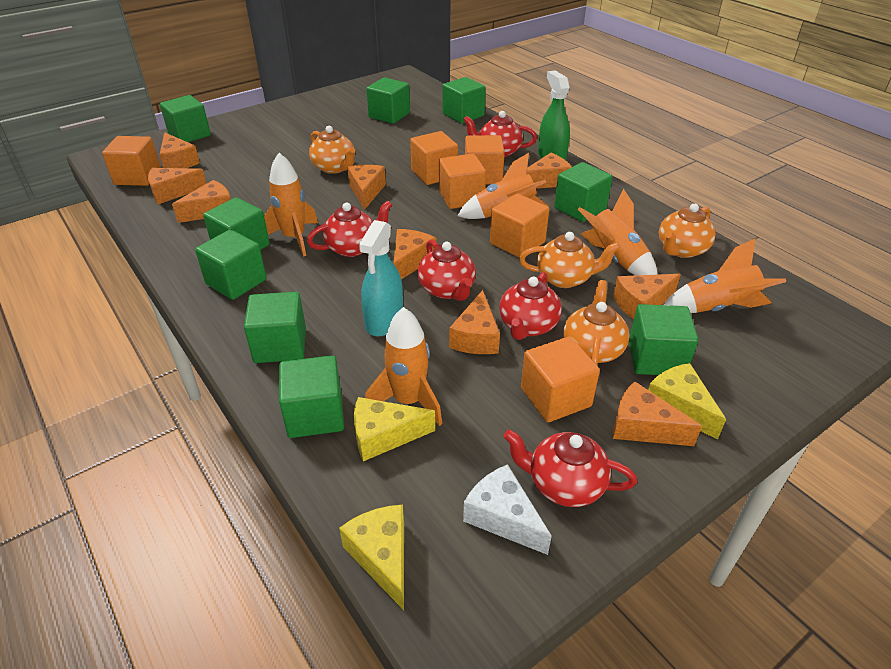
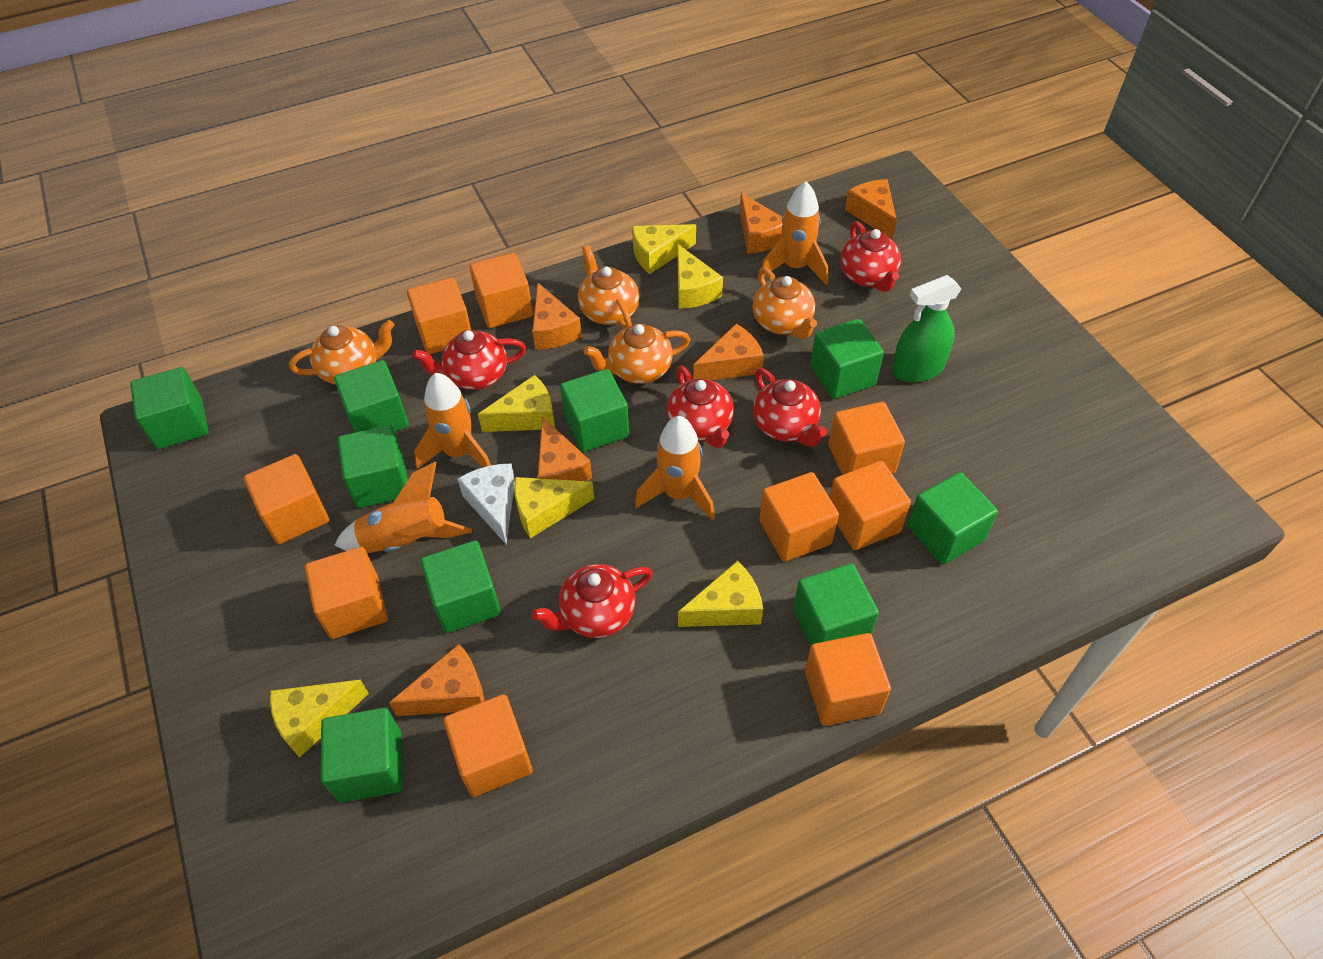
orange cheese: [148,168,207,204] [159,132,200,168] [172,180,231,223] [347,165,386,210] [393,229,436,280] [449,290,500,354] [527,153,572,189] [613,274,681,319] [613,381,702,446] = 9 -> [389,644,484,716] [532,283,582,350] [537,417,592,481] [693,324,764,380] [740,193,783,254] [845,179,897,240] = 6
orange cube: [102,136,161,186] [410,131,458,185] [439,153,486,209] [465,135,505,184] [490,194,549,258] [521,336,600,422] = 6 -> [244,454,329,544] [305,547,388,639] [407,277,471,354] [443,694,533,797] [469,253,533,328] [759,472,839,562] [805,633,891,726] [828,402,905,475] [830,461,911,550] = 9
orange rocket: [264,153,318,256] [365,307,442,426] [457,153,549,219] [578,189,657,275] [664,238,786,313] = 5 -> [334,462,472,553] [414,373,491,469] [635,416,715,520] [762,182,828,285] = 4
turquoise spray bottle: [359,220,403,337] = 1 -> none = 0
yellow cheese: [339,505,404,610] [354,397,435,461] [648,363,726,440] = 3 -> [270,680,369,758] [478,375,555,432] [514,477,594,538] [632,224,696,274] [678,244,723,309] [678,561,763,627] = 6

